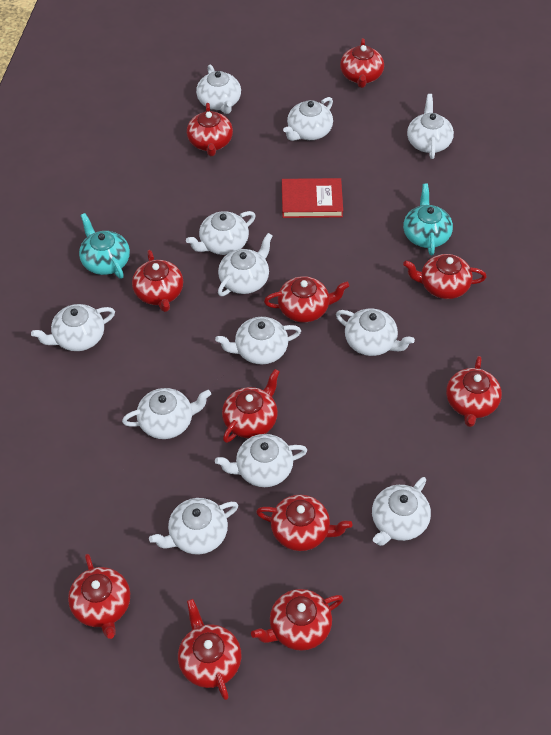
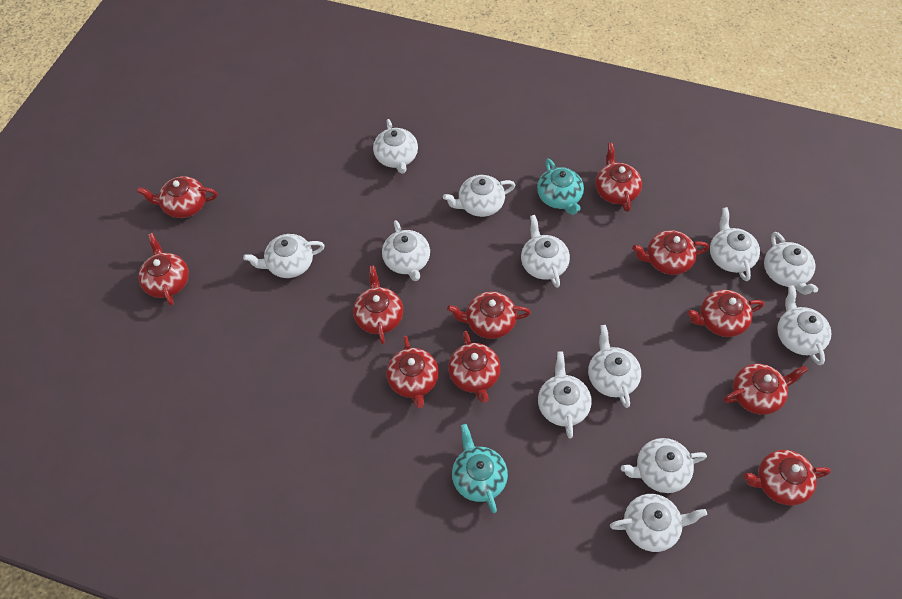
red book: [282,178,343,218] = 1 -> none = 0

